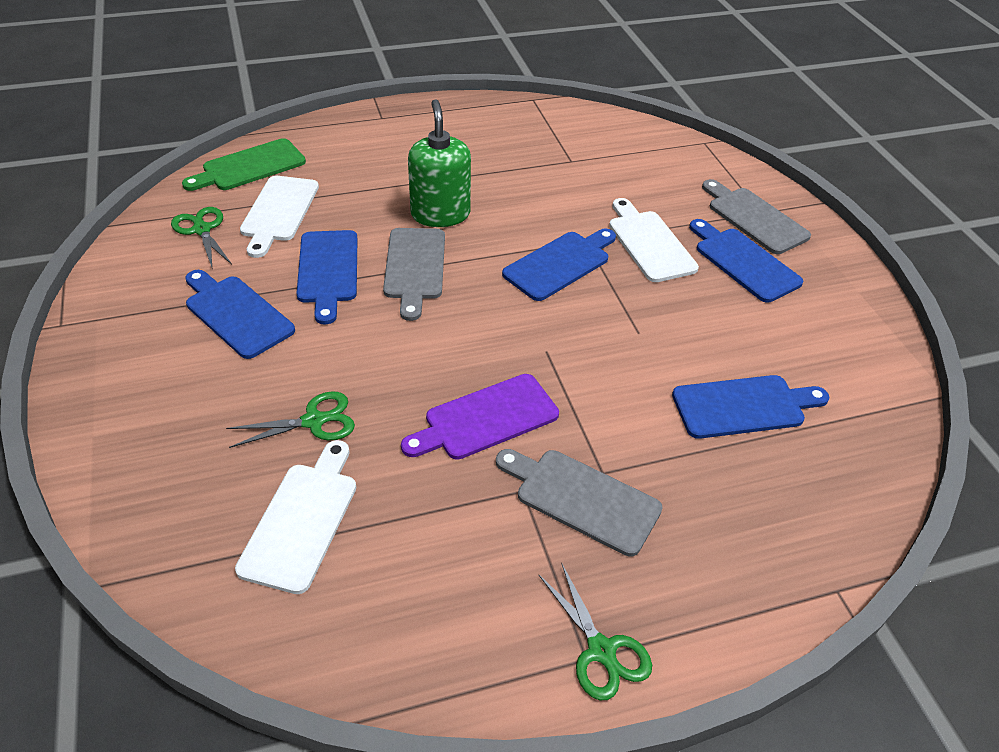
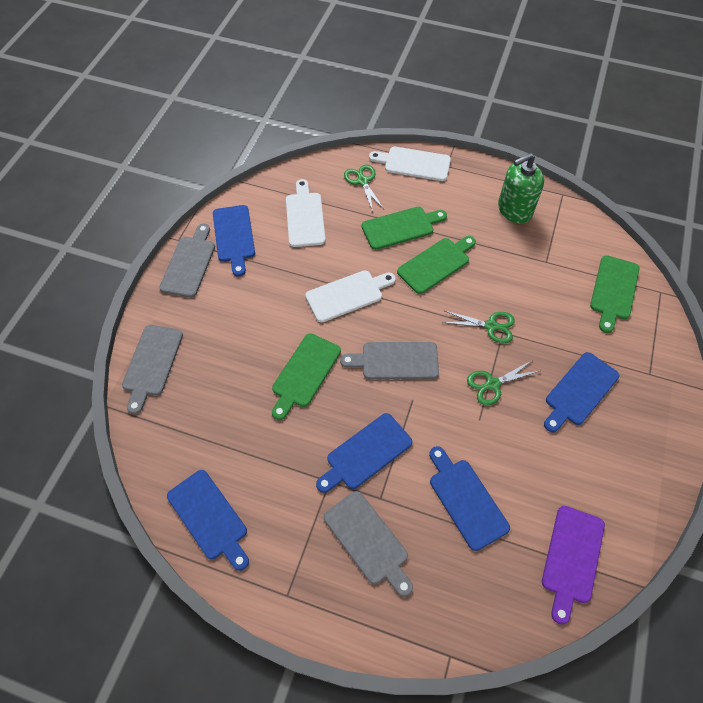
green cutting board: [182,138,306,191] = 1 -> [272,333,341,420] [362,207,447,250] [397,236,476,294] [590,255,640,333] = 4
grey cutting board: [383,228,445,321] [496,449,663,556] [702,179,811,254] = 3 -> [122,325,183,414] [159,223,215,298] [324,491,413,597] [340,342,439,379] = 4

